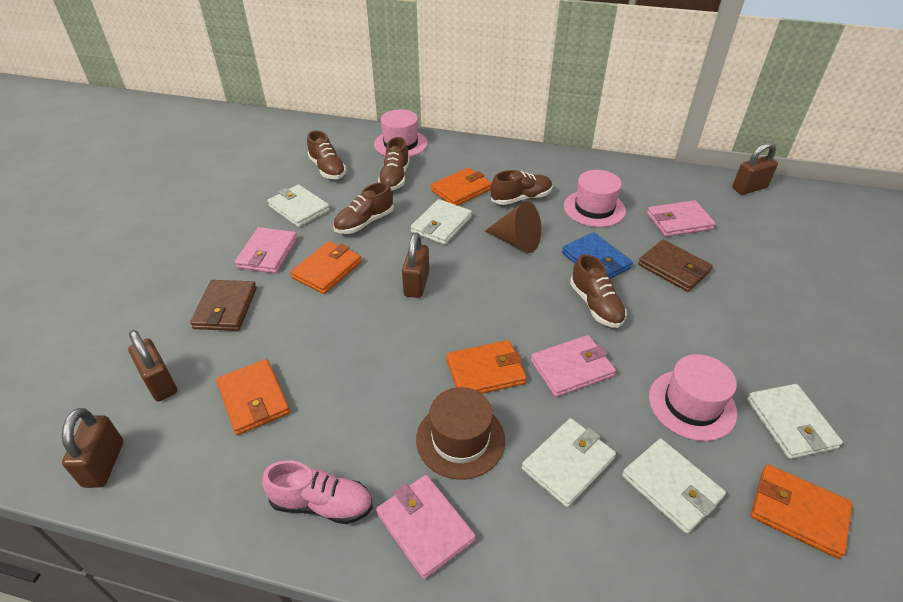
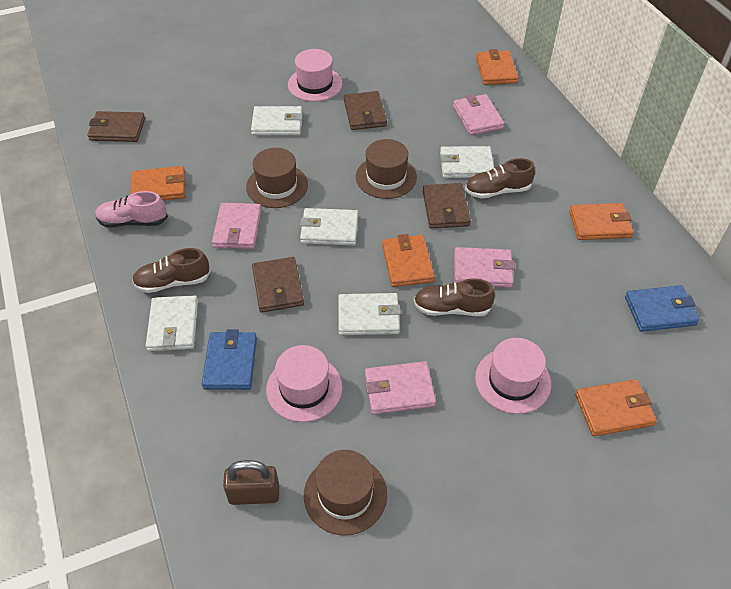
blue wallet: [562,232,633,279] = 1 -> [202,329,257,390] [625,285,699,332] = 2
brown cone: [485,201,541,253] = 1 -> none = 0
brown hat: [416,387,505,480] = 1 -> [246,148,308,208] [304,450,387,535] [356,139,417,199] = 3
brown padlock: [62,408,123,488] [128,330,177,402] [402,233,429,298] [732,142,778,195] = 4 -> [223,460,279,505] = 1
brown shoe: [307,130,346,179] [333,182,394,234] [378,137,410,190] [491,170,553,205] [570,254,627,328] = 5 -> [132,248,210,293] [414,278,495,316] [465,158,535,199] = 3
brown wallet: [190,280,257,331] [638,240,713,292] = 2 -> [88,111,145,142] [252,257,304,313] [344,91,387,130] [423,183,471,229] = 4

